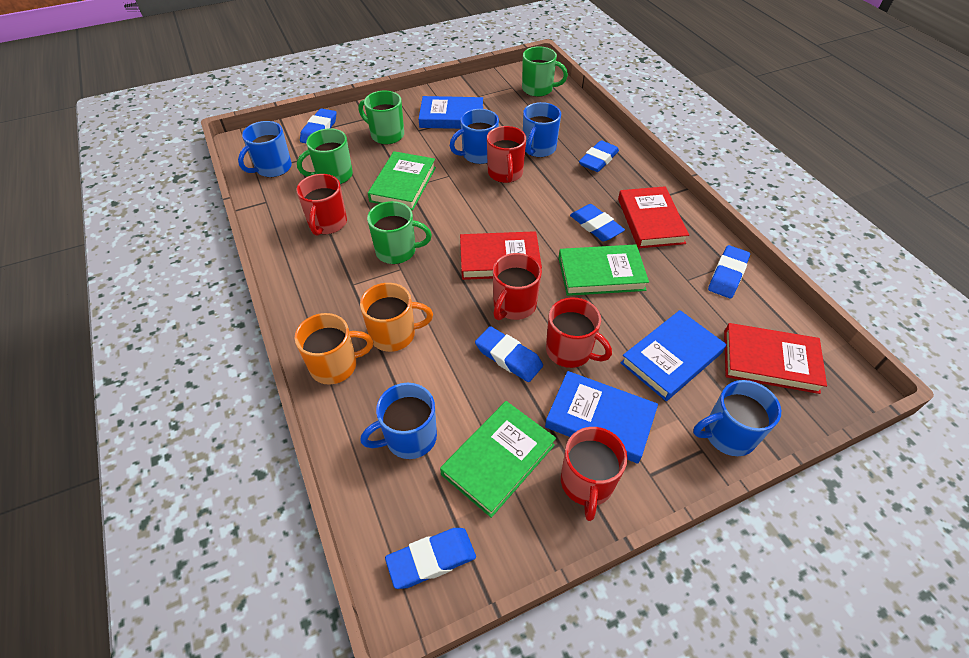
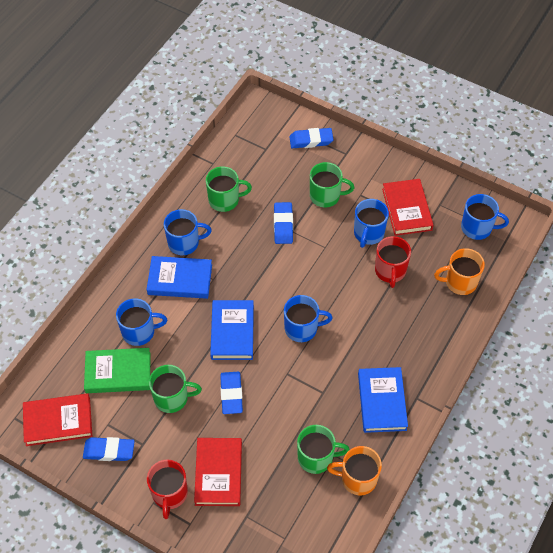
blue eraser: [300,108,337,143] [385,528,476,589] [475,326,543,382] [570,204,625,241] [579,140,619,172] [708,245,750,298] = 6 -> [83,437,135,461] [220,372,243,414] [274,202,293,244] [289,128,334,148] = 4
green book: [368,151,436,210] [440,401,556,518] [559,245,649,296] = 3 -> [84,348,150,393] = 1
red mug: [296,174,347,236] [487,126,526,183] [493,253,542,320] [546,297,612,368] [561,427,627,521] = 5 -> [147,460,188,519] [375,236,411,288] = 2

